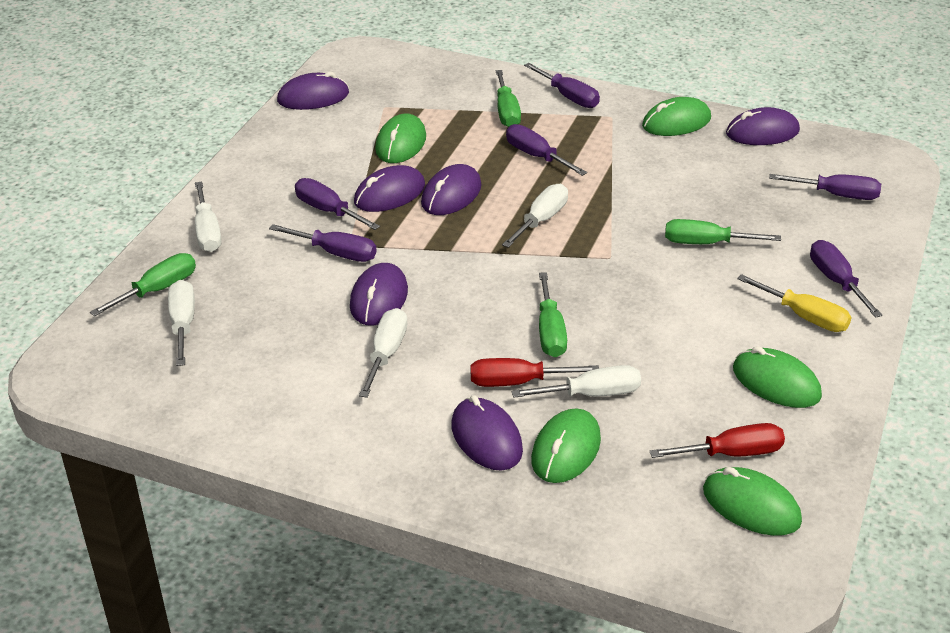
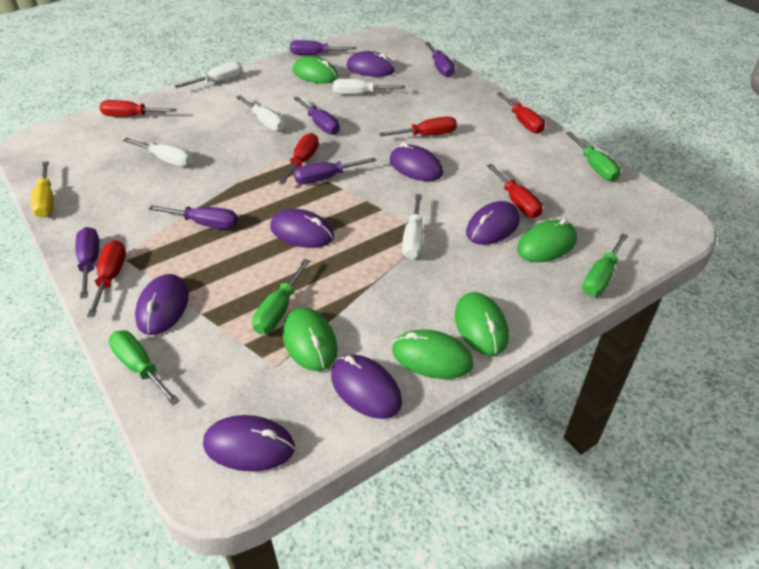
purple mouse: [277,72,349,110] [350,263,408,325] [354,165,425,212] [421,164,481,215] [451,395,523,471] [726,107,800,145] = 6 -> [135,274,189,335] [203,415,295,471] [270,209,334,248] [331,355,402,419] [346,51,395,77] [390,142,443,181] [466,201,520,245] = 7
red screwdriver: [470,358,599,387] [650,423,785,458] = 2 -> [87,240,126,317] [100,100,177,117] [278,133,319,185] [379,117,457,136] [487,164,543,218] [497,92,545,134] = 6

